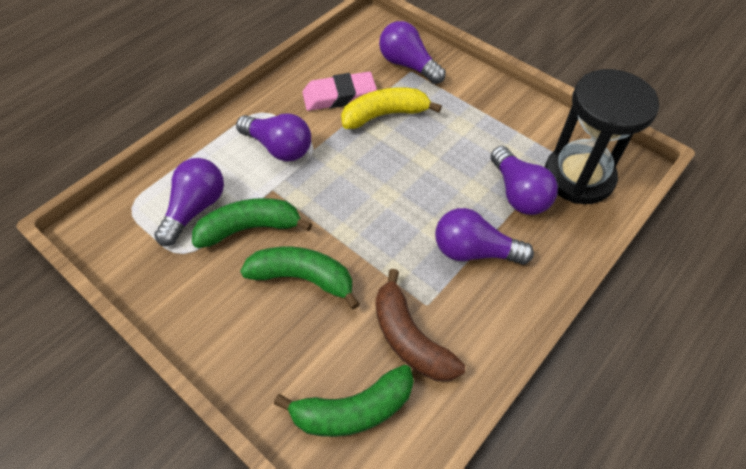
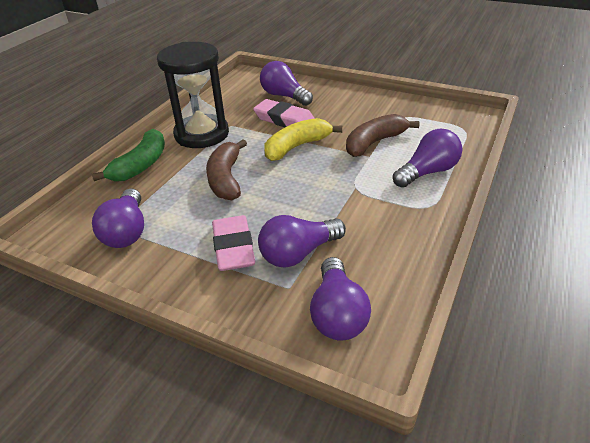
brown banana: [376,269,465,381] = 1 -> [206,139,247,200] [346,114,419,157] = 2
green banana: [192,198,312,248] [240,247,360,310] [274,365,414,437] = 3 -> [92,129,165,181] = 1
pink eraser: [302,72,377,111] = 1 -> [212,215,255,271] [253,99,315,127] = 2

